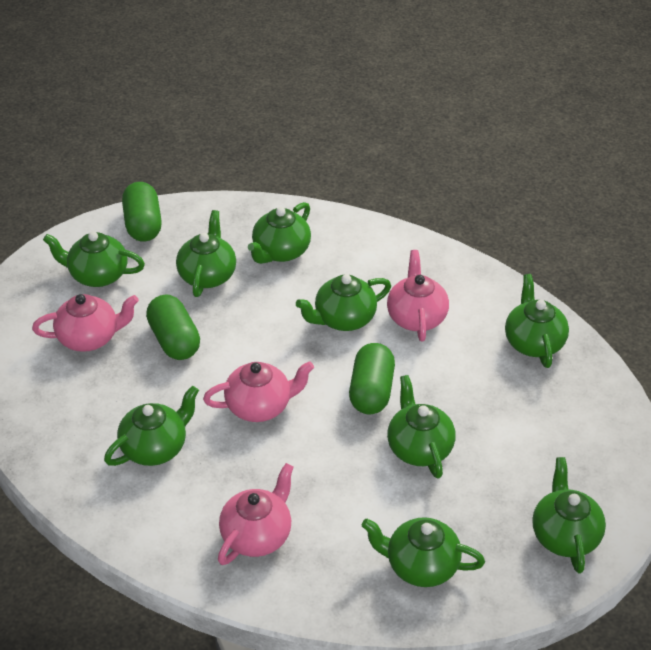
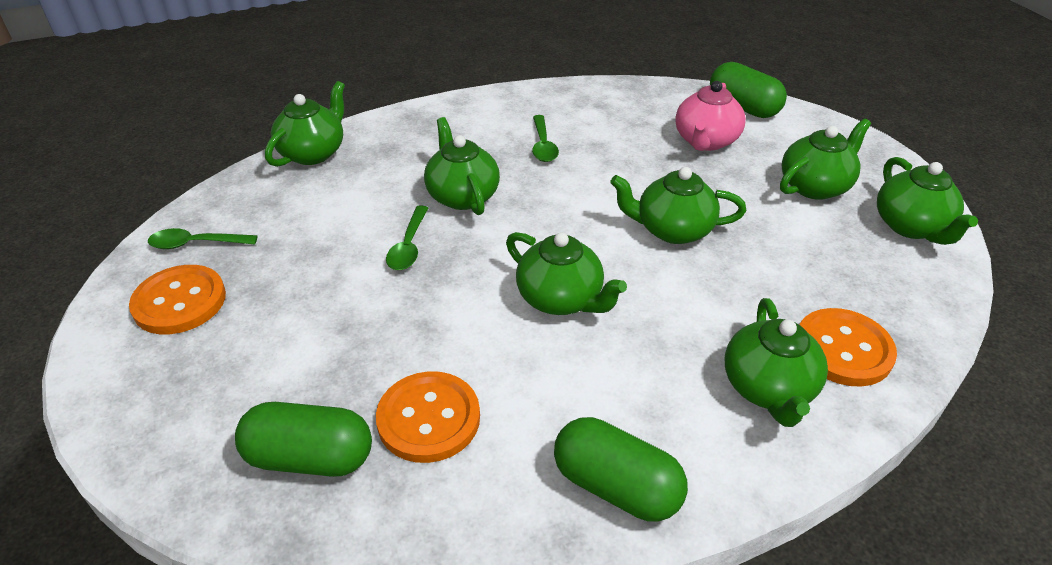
green spoon: none = 0 -> [148,228,258,249] [386,205,428,270] [532,115,559,162] = 3
green teapot: [43,231,145,287] [104,386,199,466] [176,210,236,297] [248,202,311,264] [296,274,391,331] [362,517,485,587] [387,375,456,479] [505,274,569,368] [532,457,606,573] = 9 -> [265,81,345,167] [424,117,500,215] [506,232,627,315] [610,167,746,244] [725,298,828,427] [780,118,871,200] [877,157,978,245] = 7
orange button: none = 0 -> [129,265,226,334] [376,371,480,463] [800,308,897,387] = 3
pink teapot: [32,294,139,352] [203,361,314,422] [218,463,294,565] [387,250,449,342] = 4 -> [675,81,746,151] = 1

